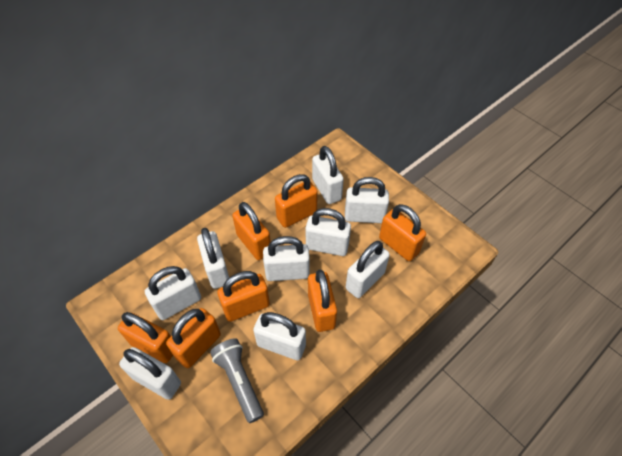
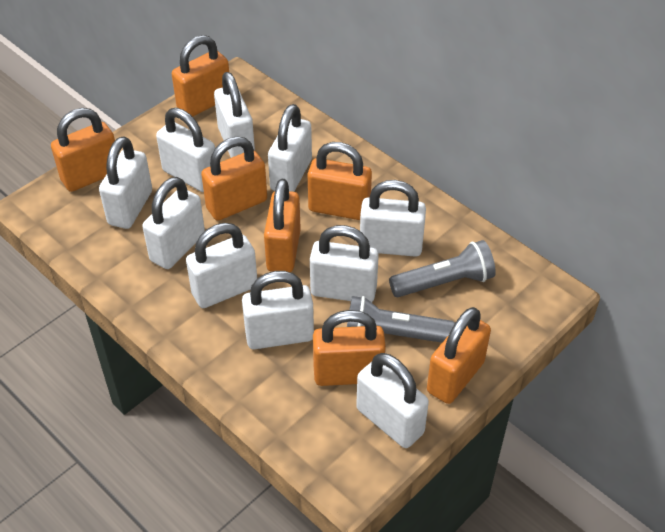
grey flashlight: [210,338,264,423] = 1 -> [347,296,455,343] [389,240,496,297] = 2
white padlock: [119,347,181,400] [145,266,201,320] [197,228,229,289] [253,312,306,360] [263,236,310,281] [306,208,351,256] [312,146,344,204] [345,177,389,223] [346,241,390,298] = 9 -> [99,136,152,229] [142,177,205,269] [156,108,215,192] [186,223,257,308] [214,72,255,158] [242,271,314,349] [268,104,312,192] [310,225,379,302] [356,353,429,448] [360,180,426,257] = 10

